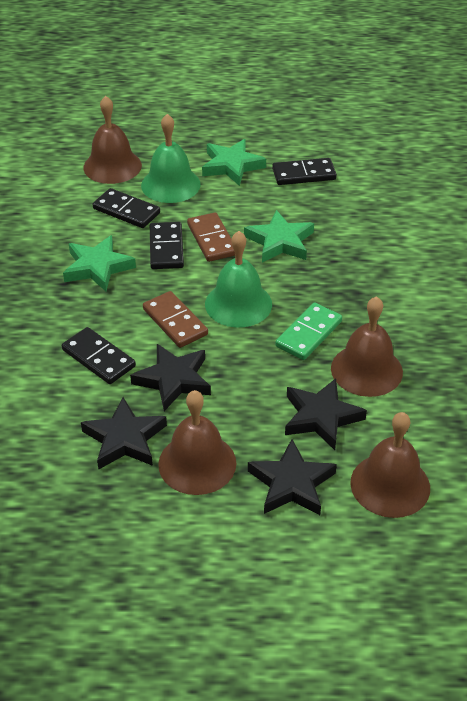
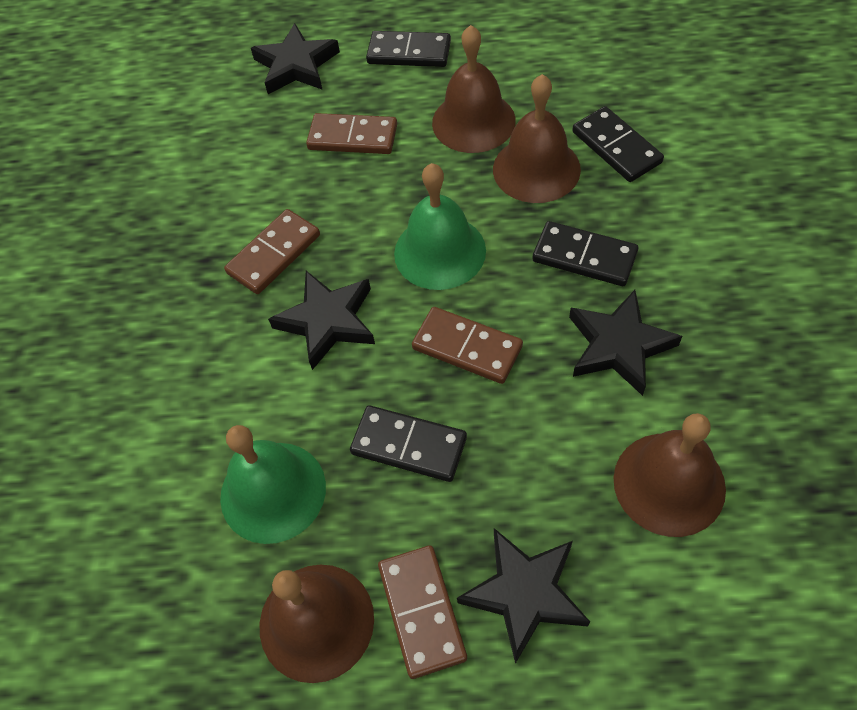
brown domino: [143,291,208,348] [187,212,235,262] = 2 -> [224,209,320,294] [306,113,397,154] [378,545,467,679] [412,307,523,384] = 4
green domino: [275,302,342,360] = 1 -> none = 0
green star: [63,235,136,291] [202,139,266,186] [244,210,314,263] = 3 -> none = 0

